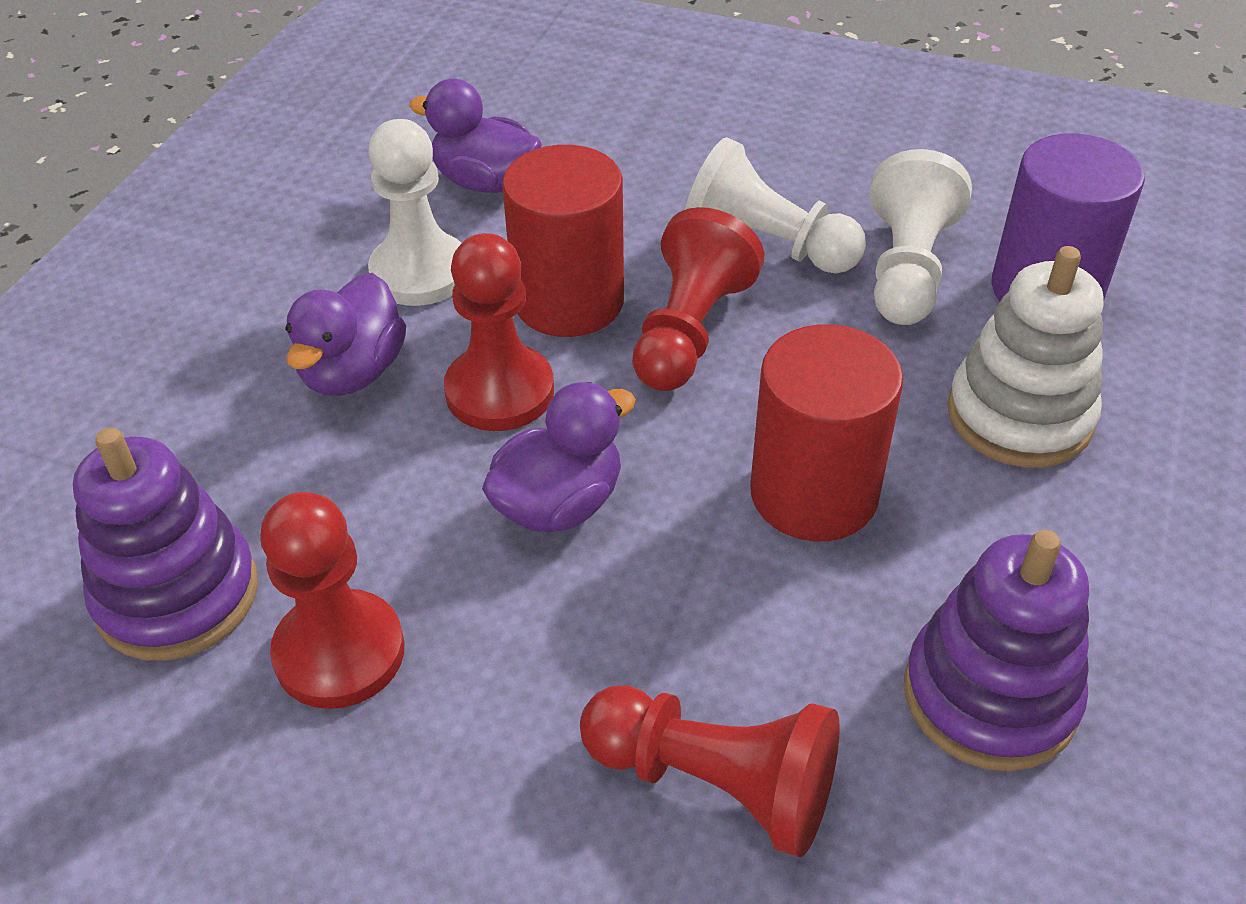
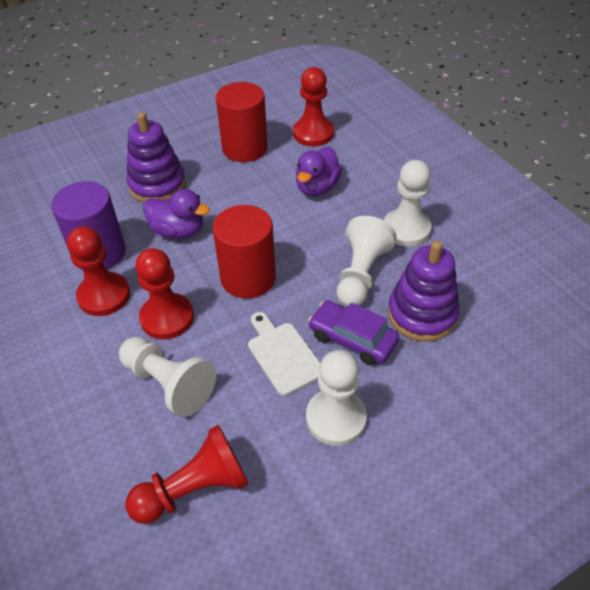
purple car: none = 0 -> [308,300,399,365] = 1
purple duck: [285,273,406,396] [409,79,542,193] [482,382,636,533] = 3 -> [143,189,210,239] [296,147,342,196] = 2
white cutting board: none = 0 -> [248,312,320,396] = 1
white pawn: [368,119,462,306] [685,137,866,274] [869,149,972,325] = 3 -> [119,337,216,417] [306,350,367,446] [337,216,397,307] [384,160,431,247] = 4
white stacking toy: [947,246,1104,468] = 1 -> none = 0

